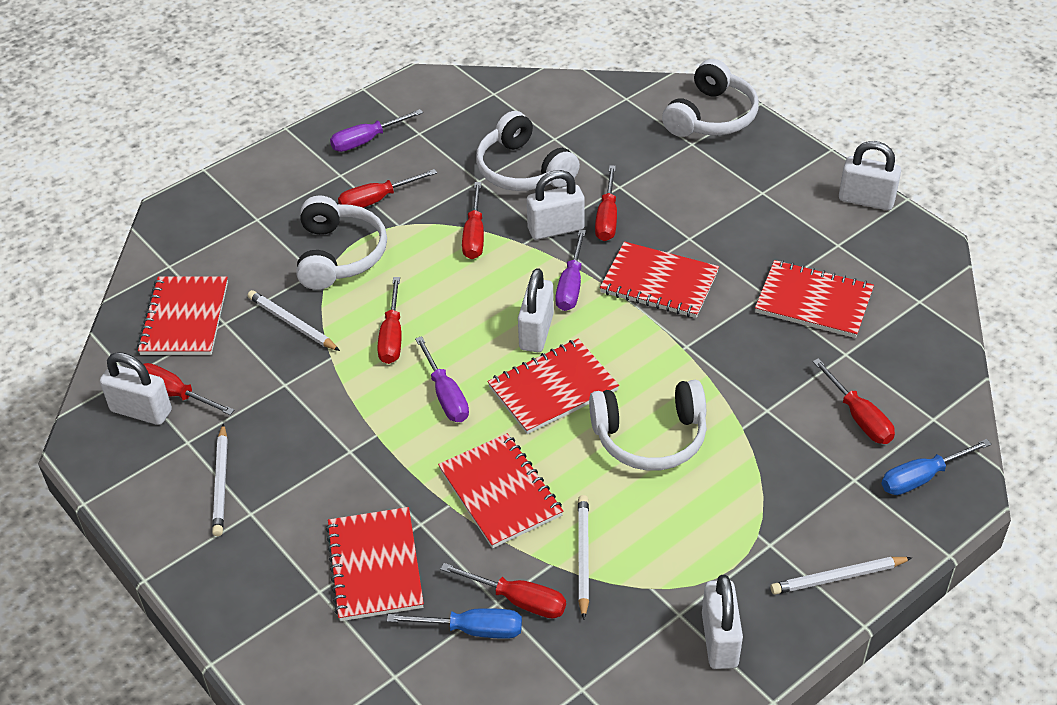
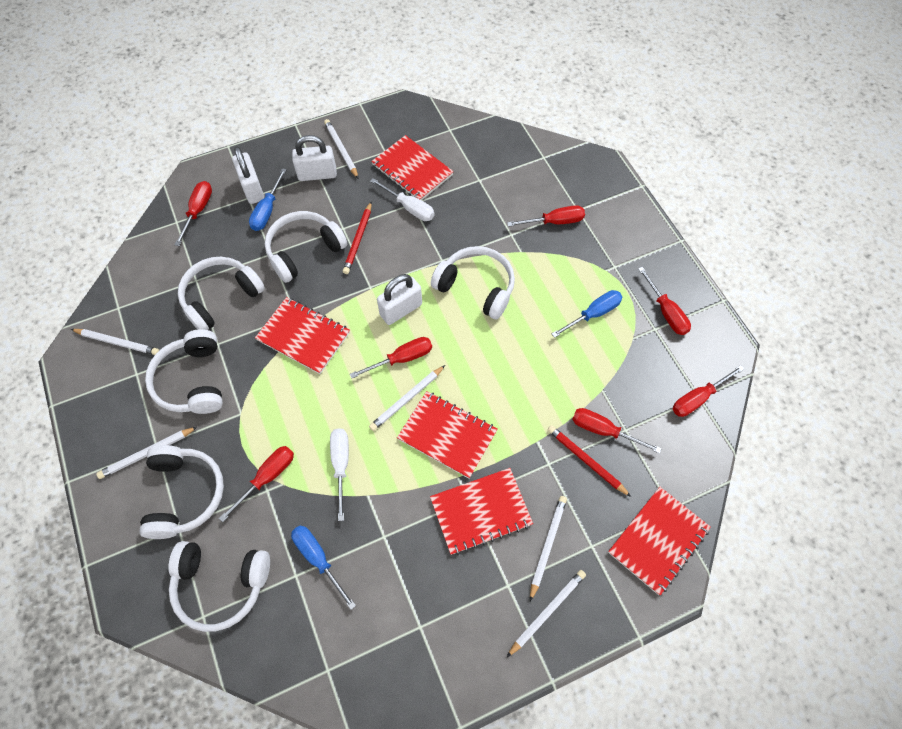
blue screwdriver: [387,608,522,639] [881,439,991,495] = 2 -> [249,168,287,231] [291,525,356,610] [552,290,622,338] = 3
purple screwdriver: [330,109,423,152] [415,336,469,422] [555,229,586,311] = 3 -> none = 0
red notebook: [137,277,228,355] [326,507,424,621] [438,433,563,548] [487,339,619,434] [600,241,719,318] [755,260,874,338] = 6 -> [255,297,350,374] [371,135,454,200] [397,391,498,479] [430,468,533,555] [608,487,711,595] = 5
red pencil: none = 0 -> [343,201,372,274] [548,425,631,497] = 2
white headphones: [296,196,387,290] [476,111,580,191] [589,380,707,471] [662,59,759,137] = 4 -> [140,445,224,539] [145,329,223,414] [169,541,270,632] [178,257,265,330] [265,211,347,283] [431,246,515,319] = 6
white padlock: [100,352,172,425] [518,268,554,352] [527,170,585,240] [702,575,743,669] [839,141,901,210] = 5 -> [232,147,264,204] [292,135,337,181] [377,274,422,325] = 3
white pencil: [212,423,228,536] [248,290,340,351] [578,495,589,620] [770,557,912,595] = 4 -> [71,329,159,355] [96,427,197,479] [324,119,358,178] [369,365,445,431] [507,570,586,657] [530,496,567,601] = 6
white screwdriver: none = 0 -> [330,428,349,521] [370,178,434,221] = 2

